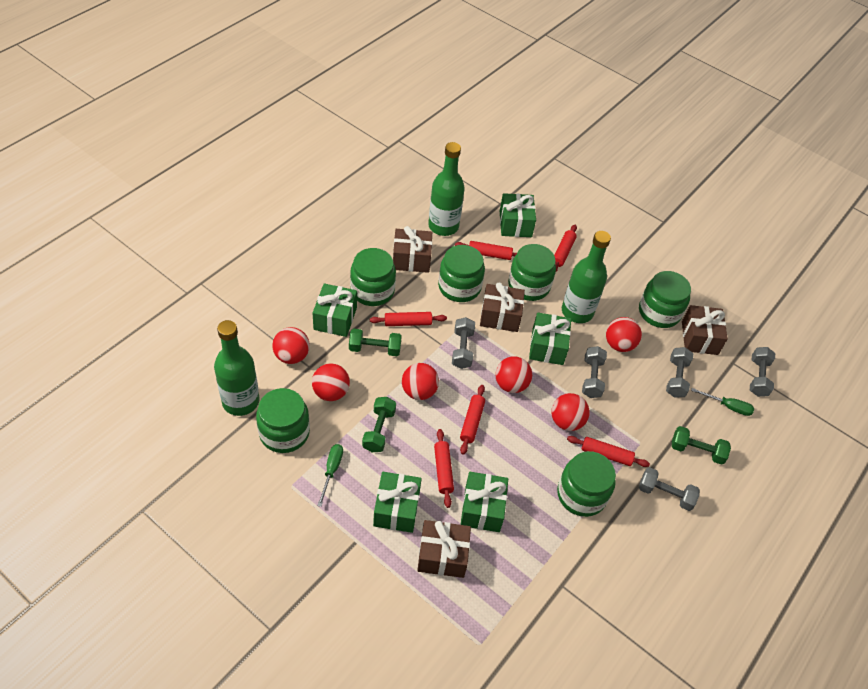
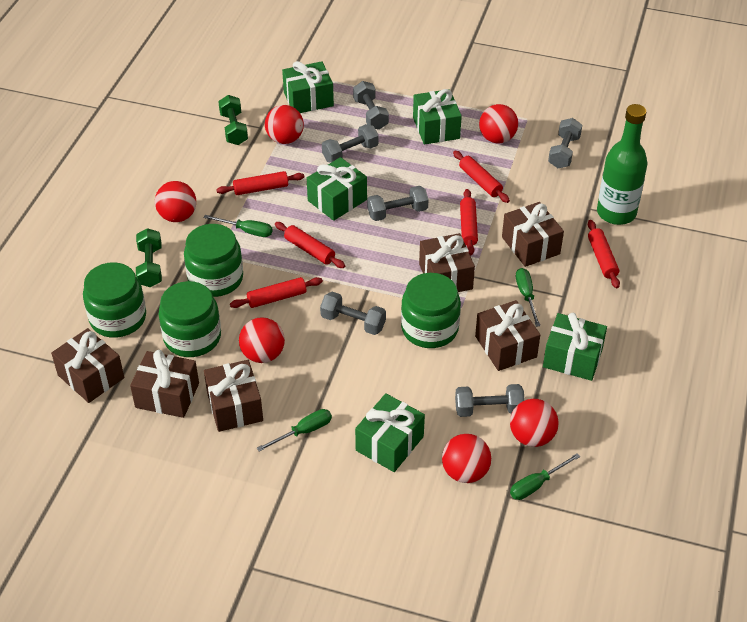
brown gift: [393,226,432,273] [417,520,471,578] [480,283,525,332] [682,305,728,355] = 4 -> [51,328,124,403] [130,350,199,418] [204,360,263,432] [419,233,475,292] [475,300,540,371] [502,202,564,267] = 6
green bottle: [214,320,259,416] [428,142,465,236] [562,231,611,323] = 3 -> [597,104,647,225] = 1
green dumbbell: [349,329,402,356] [362,397,396,452] [672,426,731,465] = 3 -> [136,228,162,287] [218,95,248,145] = 2
green jar: [256,388,310,453] [350,248,396,306] [438,245,485,302] [508,244,556,301] [557,451,616,517] [639,271,691,328] = 6 -> [83,262,146,338] [158,281,221,357] [184,224,243,297] [401,273,461,348] = 4
green screwdriver: [317,444,343,507] [691,388,754,416] = 2 -> [204,215,273,237] [257,409,332,452] [510,453,580,500] [516,268,540,327] = 4
grey dumbbell: [452,317,475,369] [582,346,607,398] [639,467,700,511] [666,347,693,398] [750,347,775,397] = 5 -> [320,292,386,335] [322,124,379,163] [353,81,389,130] [367,186,429,221] [455,384,525,417] [548,118,582,168] = 6

